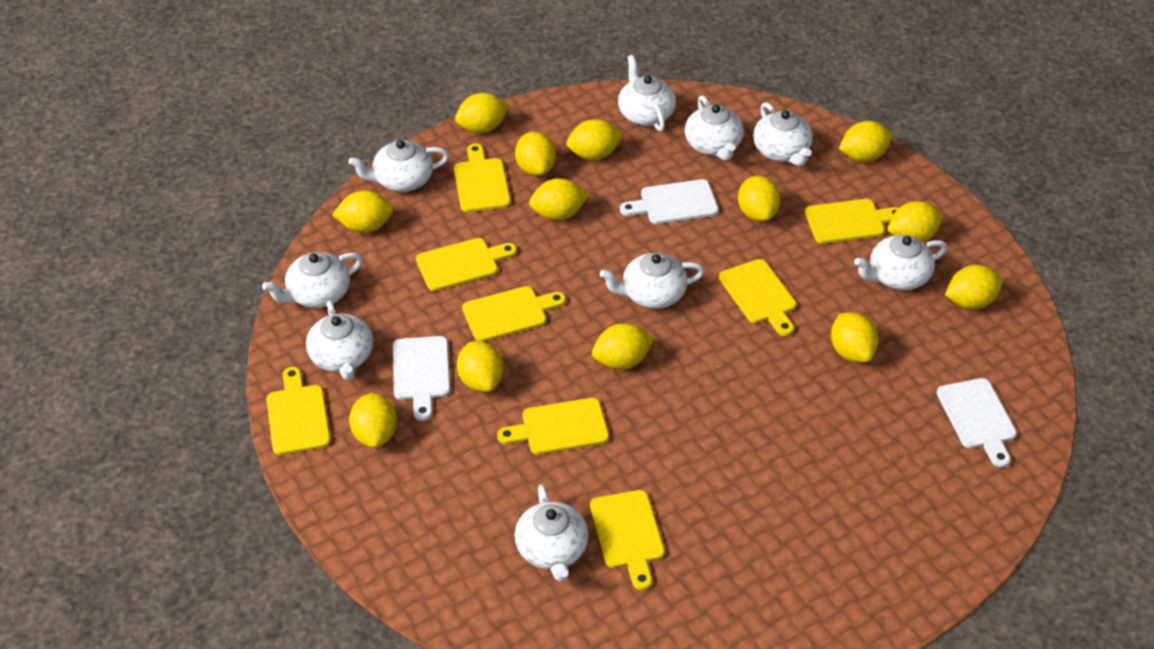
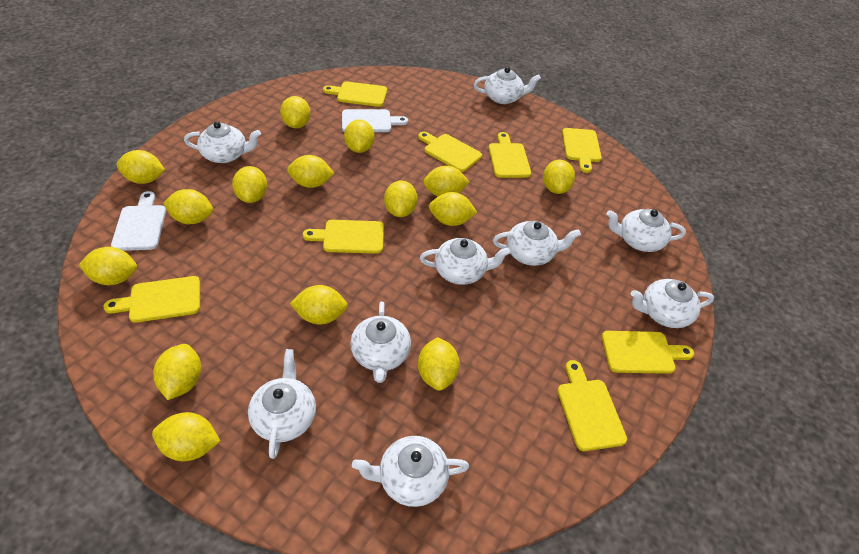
white cutting board: [393,336,450,421] [620,179,718,224] [937,378,1017,468] = 3 -> [111,191,166,251] [342,109,408,132] = 2
yellow lemon: [332,191,394,233] [349,393,397,448] [455,93,509,133] [457,341,504,392] [515,132,556,176] [529,178,589,221] [566,119,623,160] [592,323,654,370] [738,176,781,222] [831,313,879,363] [839,121,892,162] [887,201,943,242] [945,265,1003,309] = 13 -> [79,247,137,285] [117,150,165,184] [152,412,220,461] [153,344,201,400] [163,189,213,224] [232,166,267,203] [280,96,311,128] [287,155,335,188] [290,285,348,325] [344,120,375,153] [384,181,418,217] [418,337,460,391] [423,166,470,196] [429,192,477,226] [543,160,575,194] = 15

